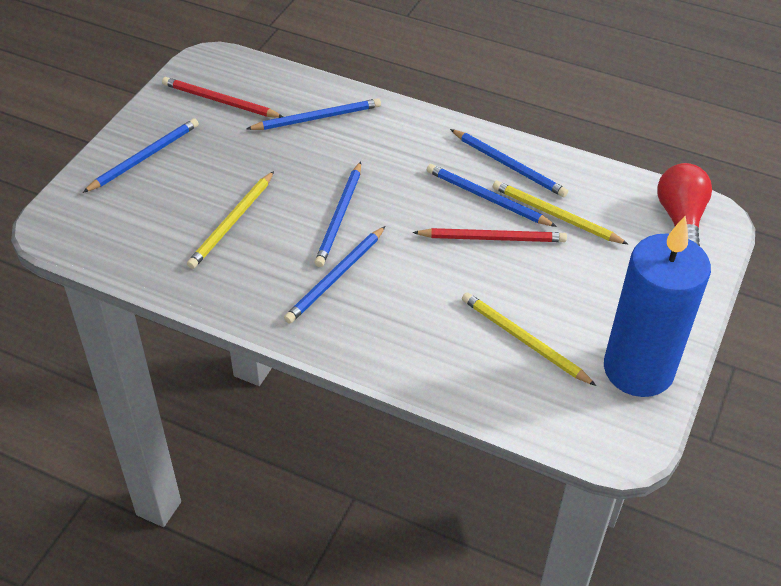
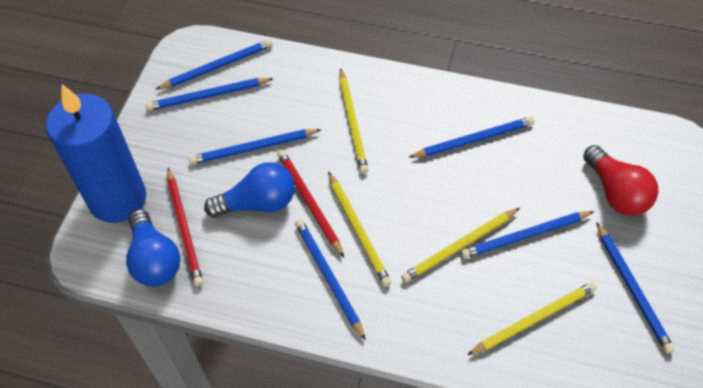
blue light bulb: none = 0 -> [126,209,181,287] [204,162,295,218] = 2
blue pencil: [83,118,199,193] [246,98,381,130] [284,226,386,324] [315,161,361,267] [427,164,557,227] [450,129,568,197] = 6 -> [146,78,274,111] [155,39,273,90] [189,129,321,165] [295,219,366,341] [409,116,535,158] [461,211,594,259] [596,222,674,353] = 7
yellow pencil: [187,171,274,269] [462,292,596,386] [493,181,628,244] = 3 -> [328,171,391,287] [339,68,368,174] [401,208,520,283] [467,282,597,355] = 4

